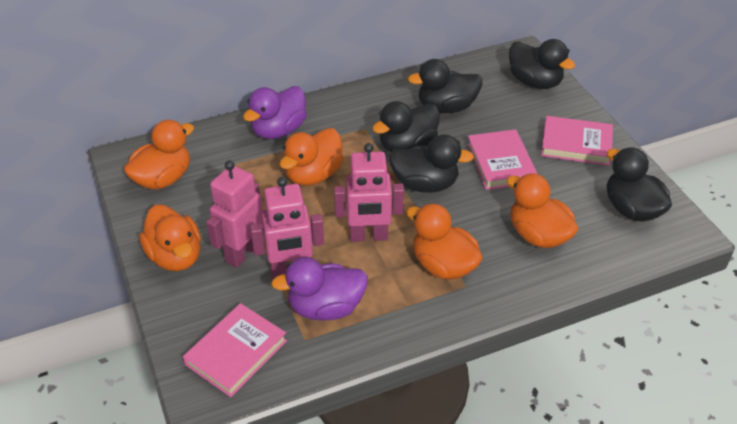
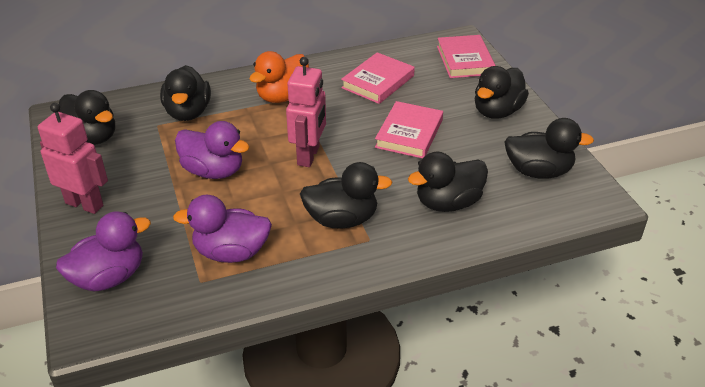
black duck: [372,101,440,152] [389,135,474,193] [408,59,483,113] [509,39,575,89] [607,147,672,221] = 5 -> [59,90,115,145] [160,65,211,121] [300,162,392,229] [408,152,488,212] [475,66,529,119] [505,118,594,179] = 6
orange duck: [124,120,194,190] [139,205,201,271] [280,128,344,186] [406,203,483,280] [507,173,578,248] = 5 -> [250,51,309,103] = 1
pink robot: [206,160,263,268] [250,177,324,278] [334,143,404,242] = 3 -> [38,103,108,214] [286,57,326,167] = 2
purple duck: [243,86,307,139] [271,257,368,321] = 2 -> [56,211,151,292] [173,195,272,263] [175,121,250,179] = 3

